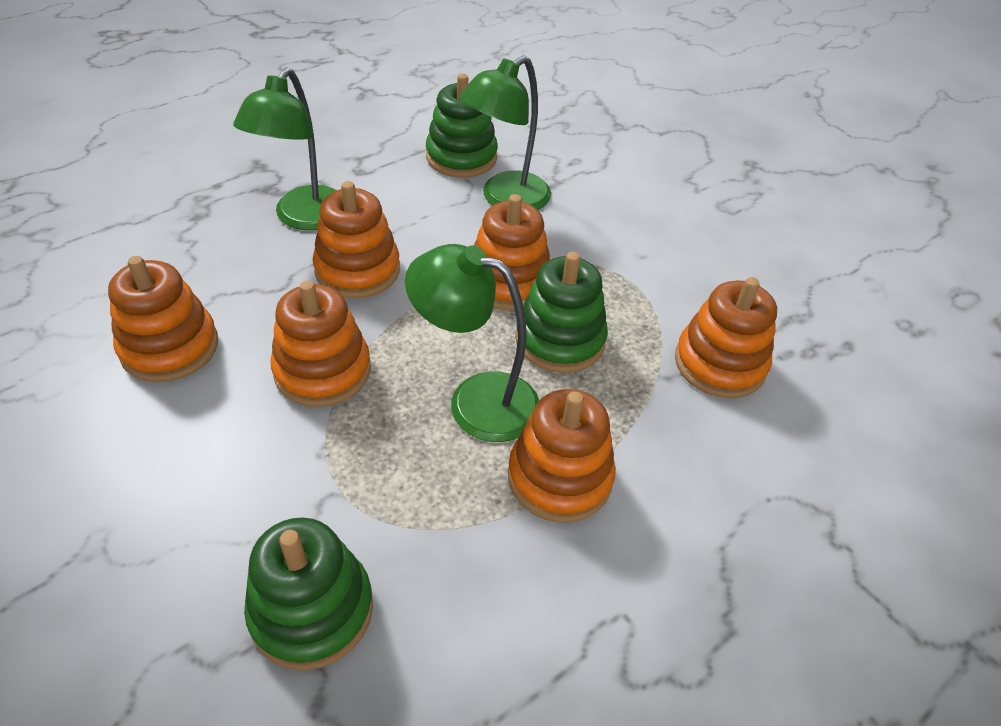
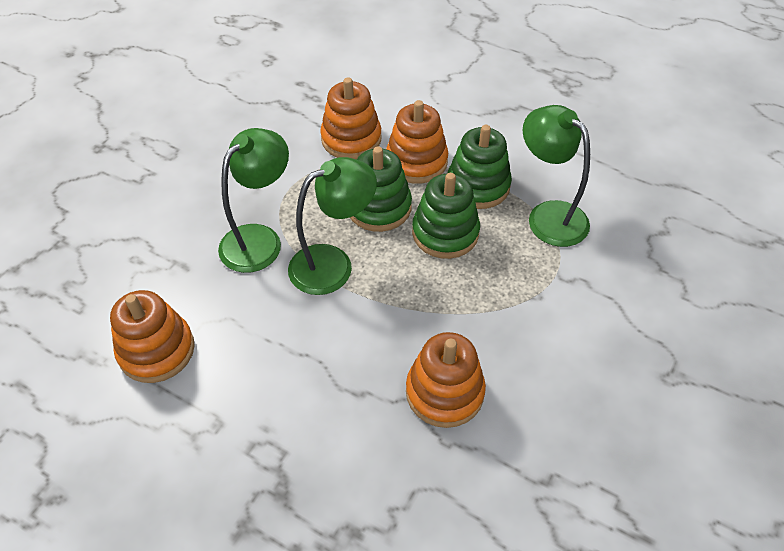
orange stacking toy: [108,256,218,382] [270,281,371,407] [313,181,400,298] [474,194,550,311] [508,389,616,523] [675,277,777,398] = 6 -> [110,290,195,383] [320,77,382,159] [386,100,448,184] [406,332,486,428] = 4

